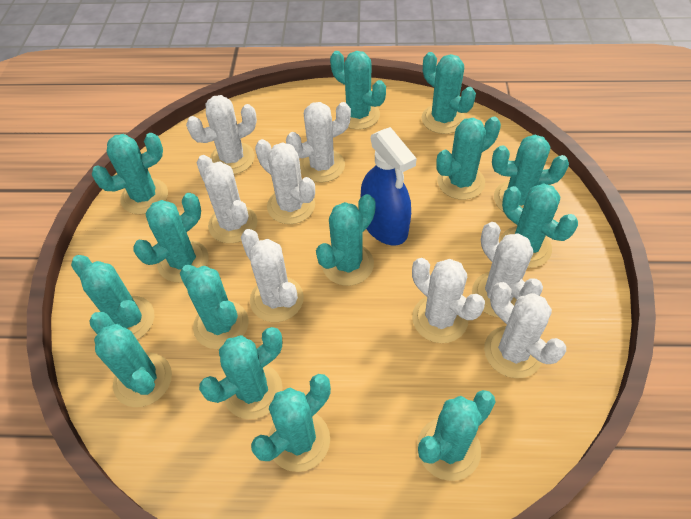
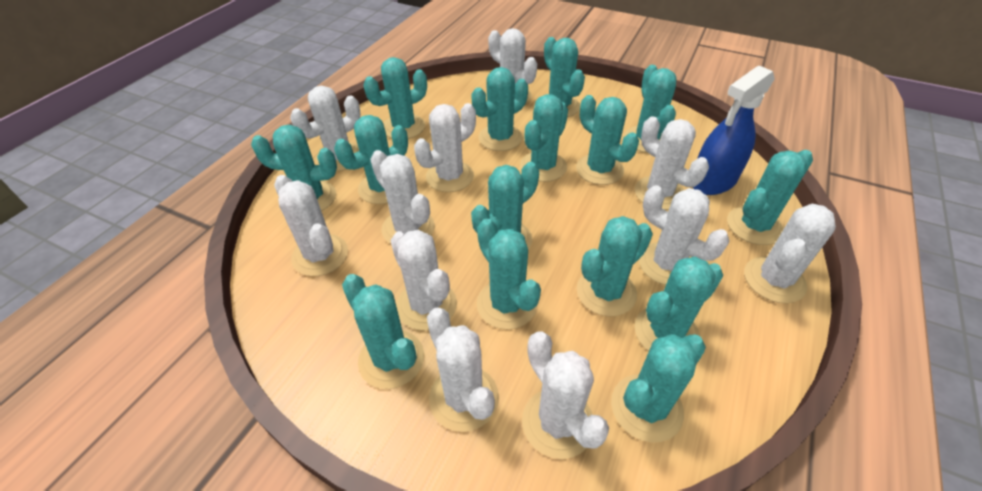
turquoise cactus: [71,255,154,340] [89,312,172,407] [91,133,168,214] [133,193,209,282] [180,265,248,349] [199,327,283,419] [251,374,331,472] [316,194,376,286] [330,51,386,129] [417,390,496,481] [421,52,476,134] [436,117,501,200] [492,135,569,211] [500,183,578,268] = 14 -> [251,125,337,211] [334,115,408,204] [342,274,424,389] [363,57,427,139] [471,67,528,151] [471,162,539,250] [477,219,541,330] [520,94,568,182] [544,37,585,117] [576,95,639,185] [577,216,653,316] [611,334,706,442] [624,65,676,153] [635,257,723,351] [727,150,813,245] = 15
white cactus: [186,95,257,174] [197,155,257,243] [241,229,304,322] [255,139,315,224] [286,102,351,183] [412,258,485,343] [472,222,543,318] [484,282,566,378] = 8 -> [274,175,348,276] [290,86,361,171] [370,150,435,244] [390,230,457,330] [414,103,476,192] [427,308,499,432] [488,28,537,104] [522,331,609,459] [635,117,709,210] [639,185,729,285] [744,204,836,303] = 11

